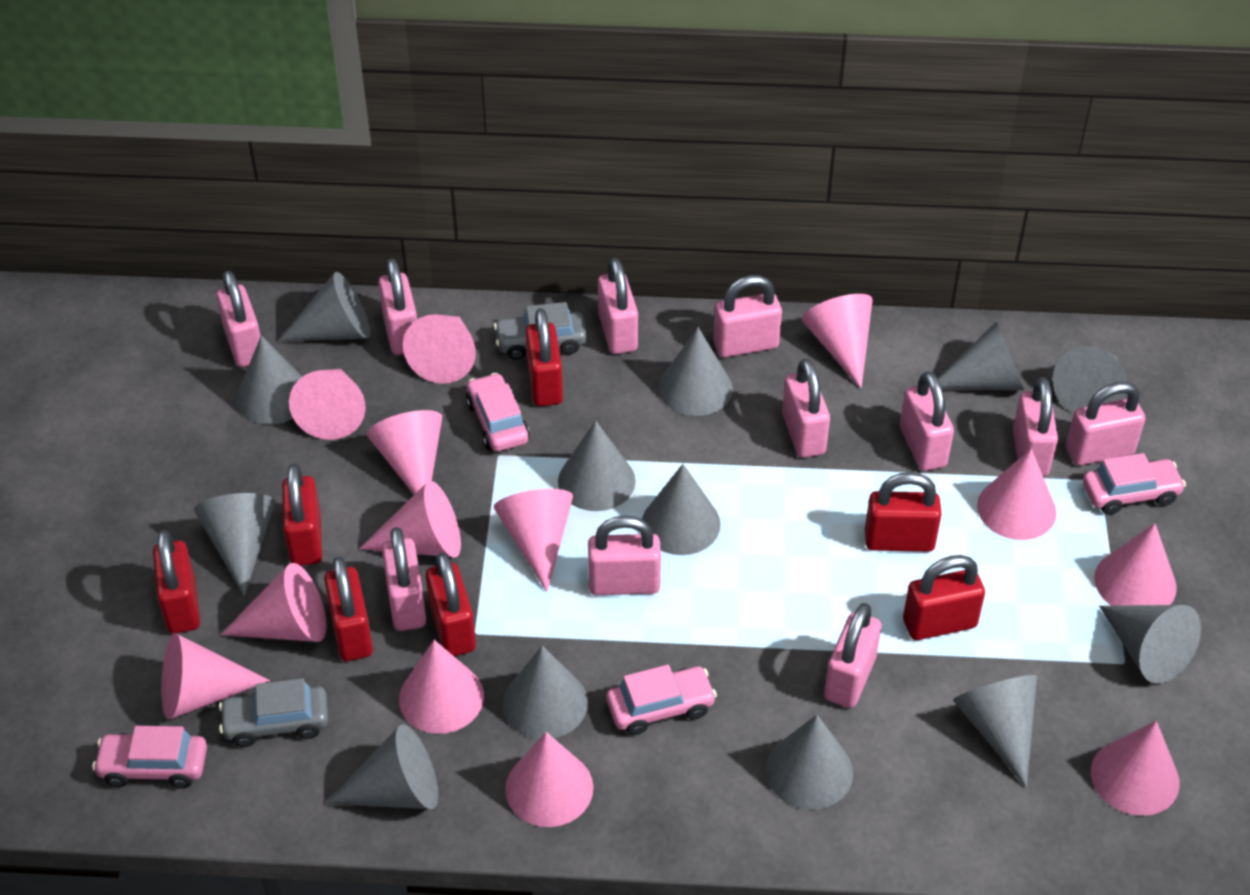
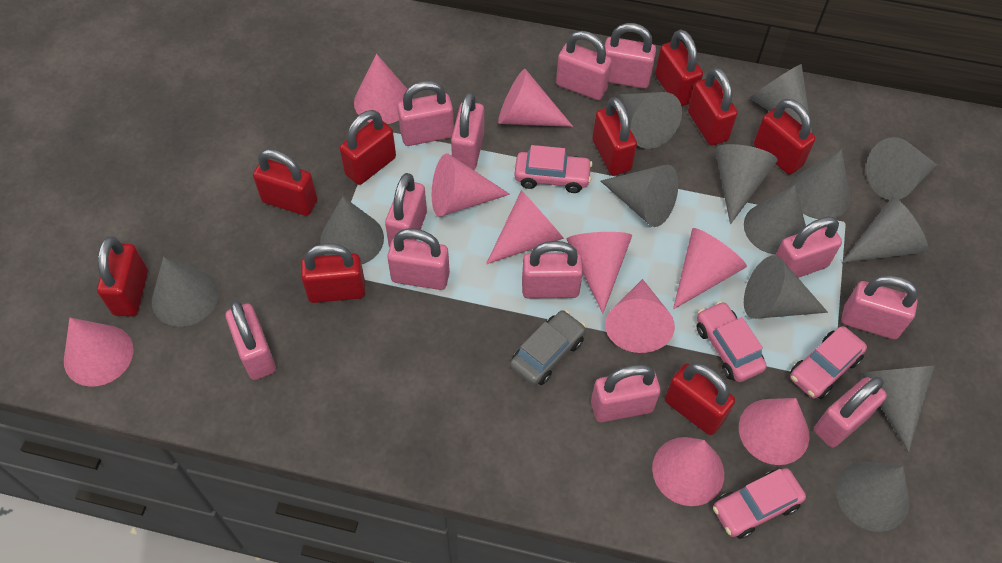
grey car: [219,678,328,747] [494,302,587,360] = 2 -> [510,310,586,386] = 1
pink cone: [161,633,270,720] [220,563,327,642] [289,369,366,440] [359,481,461,557] [367,410,442,495] [399,640,484,734] [403,314,476,384] [494,489,573,592] [505,732,593,827] [802,294,873,388] [977,449,1056,540] [1091,721,1180,816] [1094,523,1177,606] = 13 -> [64,318,134,387] [354,54,407,124] [432,154,510,217] [486,190,564,264] [498,69,573,127] [567,232,632,314] [605,279,675,353] [652,437,724,506] [673,228,747,310] [739,398,809,465] = 10
pink padlock: [216,271,261,367] [378,258,417,355] [382,527,426,631] [588,515,661,595] [598,258,638,354] [713,275,782,358] [782,358,830,458] [824,603,882,708] [900,371,954,471] [1013,377,1058,476] [1066,382,1145,466] = 11 -> [226,300,276,380] [385,173,427,247] [387,228,450,290] [397,81,454,146] [451,92,484,170] [522,241,583,298] [556,31,612,100] [591,364,661,422] [605,23,656,89] [776,217,842,278] [814,377,887,448] [842,275,918,339] = 12
red padlock: [153,530,200,634] [282,464,322,566] [324,556,373,661] [426,552,476,656] [525,308,563,406] [865,472,942,552] [903,555,985,640] = 7 -> [97,237,148,316] [253,149,317,216] [301,243,365,303] [339,110,396,185] [592,97,637,175] [655,29,703,106] [665,363,735,435] [688,67,738,146] [754,99,815,175] = 9

